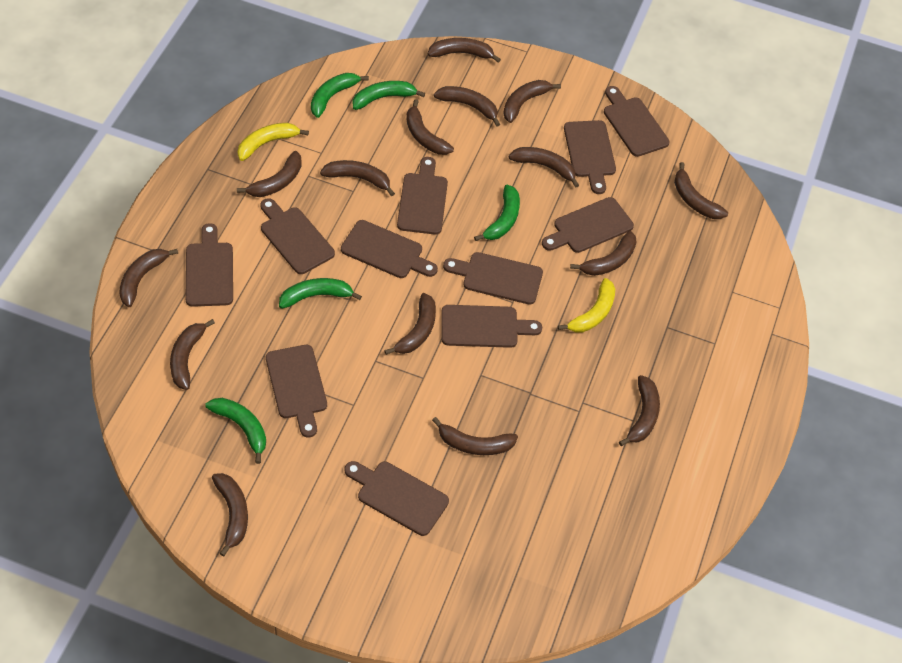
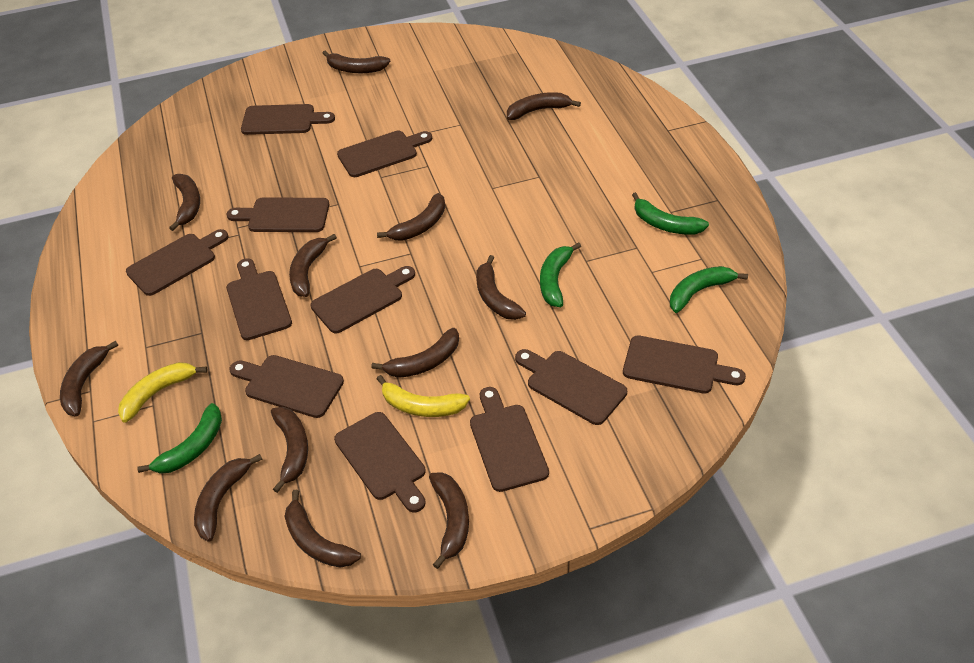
brown banana: [119,249,178,307] [170,319,215,390] [212,473,248,557] [237,151,302,197] [320,160,395,196] [384,293,436,355] [406,99,454,155] [427,38,501,63] [432,417,518,455] [434,86,500,127] [503,80,561,123] [509,147,579,188] [570,231,636,276] [619,375,660,446] [674,162,728,219] = 15 -> [60,341,118,416] [169,174,200,231] [194,454,263,542] [271,407,308,493] [285,490,361,568] [289,234,337,297] [323,51,390,73] [371,328,459,378] [377,193,445,241] [429,472,469,569] [476,255,526,320] [507,92,581,120] = 12
green banana: [205,398,266,464] [279,278,362,309] [311,73,369,118] [353,81,425,110] [474,185,520,241] = 5 -> [137,403,222,474] [540,242,581,307] [632,192,709,235] [670,266,748,313] = 4

